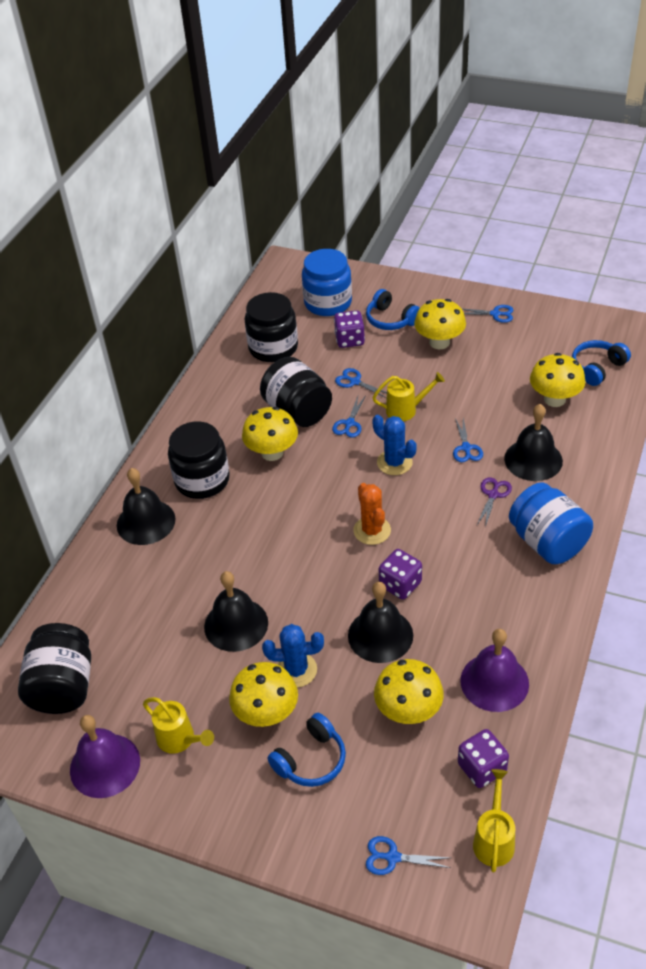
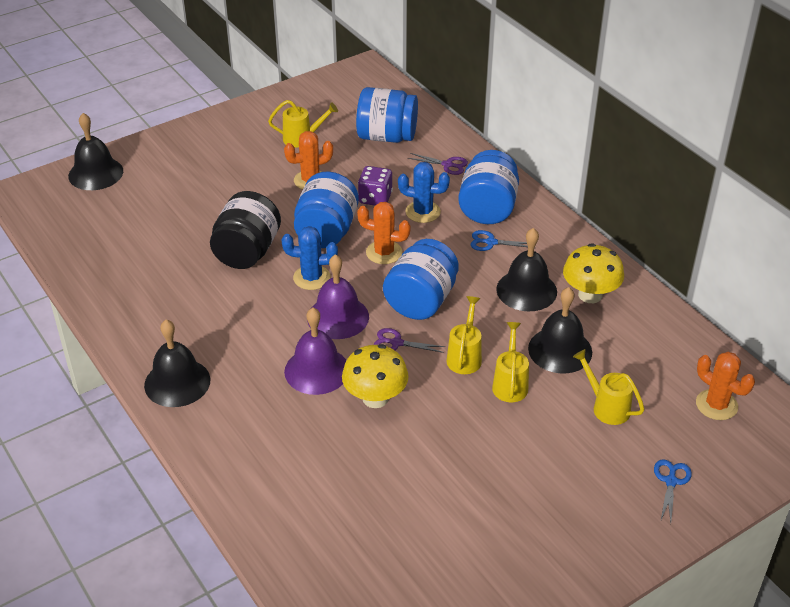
black jar: [18,623,91,714] [168,421,230,499] [245,292,298,362] [260,357,332,427] = 4 -> [210,191,281,269] = 1
blue headphones: [267,713,346,787] [366,289,420,330] [572,340,631,386] = 3 -> none = 0
blue jar: [302,249,352,316] [509,482,593,564] = 2 -> [294,172,359,248] [356,87,418,143] [383,239,459,320] [458,150,519,224] = 4
blue scissors: [332,394,366,438] [335,368,387,398] [366,836,451,875] [453,418,483,462] [462,305,514,323] = 5 -> [471,230,528,251] [654,459,692,523] = 2
orange cactus: [353,483,391,545] = 1 -> [284,131,333,190] [357,202,411,264] [696,352,755,420] = 3
purple dice: [334,310,365,348] [379,549,422,600] [458,729,509,788] = 3 -> [358,166,393,206] = 1
purple scissors: [477,477,512,527] = 1 -> [374,328,445,353] [408,153,468,175] = 2
yellow mushroom: [229,662,298,727] [242,407,298,461] [374,659,444,724] [414,299,466,349] [530,353,586,407] = 5 -> [342,344,409,408] [563,243,624,303] = 2
yellow watering can: [143,697,214,754] [372,372,445,421] [473,769,515,872] = 3 -> [268,100,338,147] [446,296,482,374] [492,322,529,402] [573,349,644,425] = 4

